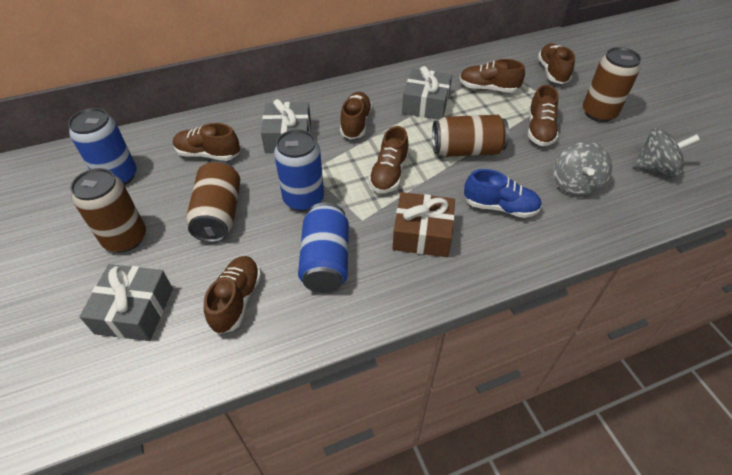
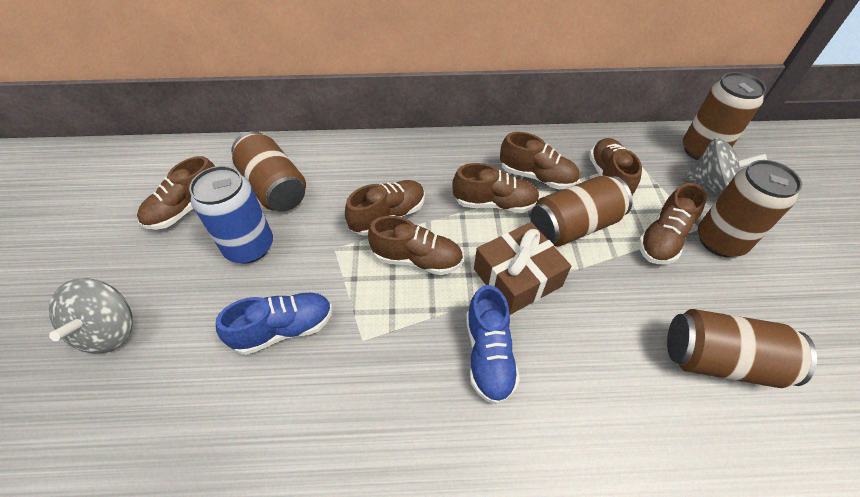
blue can: [68,108,136,185] [274,129,324,211] [298,203,349,293] = 3 -> [189,166,273,263] = 1
blue shoe: [464,169,542,218] = 1 -> [216,293,332,355] [466,285,520,405] = 2
brown can: [70,168,146,252] [186,161,240,242] [432,115,509,157] [583,47,641,122] = 4 -> [231,131,306,212] [531,176,632,247] [667,309,817,388] [683,72,766,161] [698,160,802,257] = 5
grey gift: [79,264,173,341] [261,99,311,153] [402,66,452,120] = 3 -> none = 0

